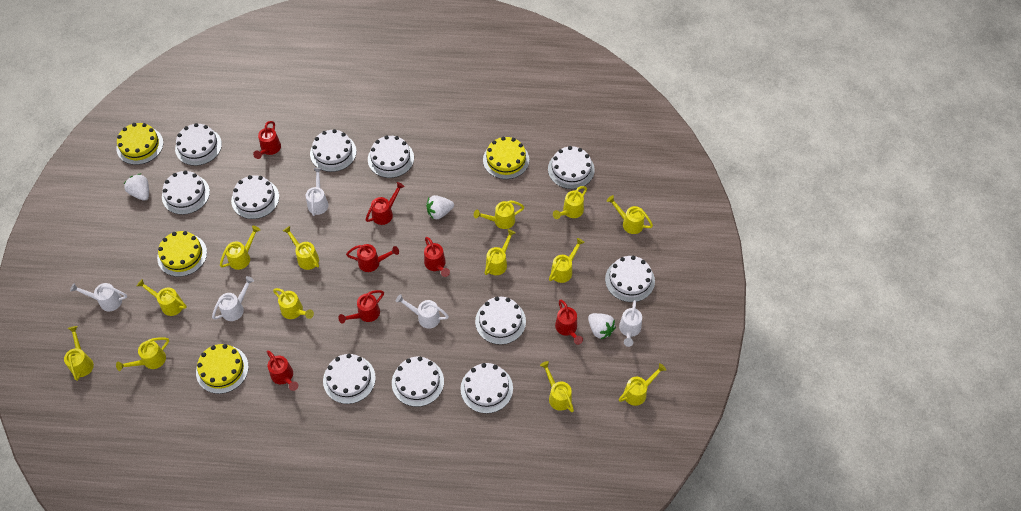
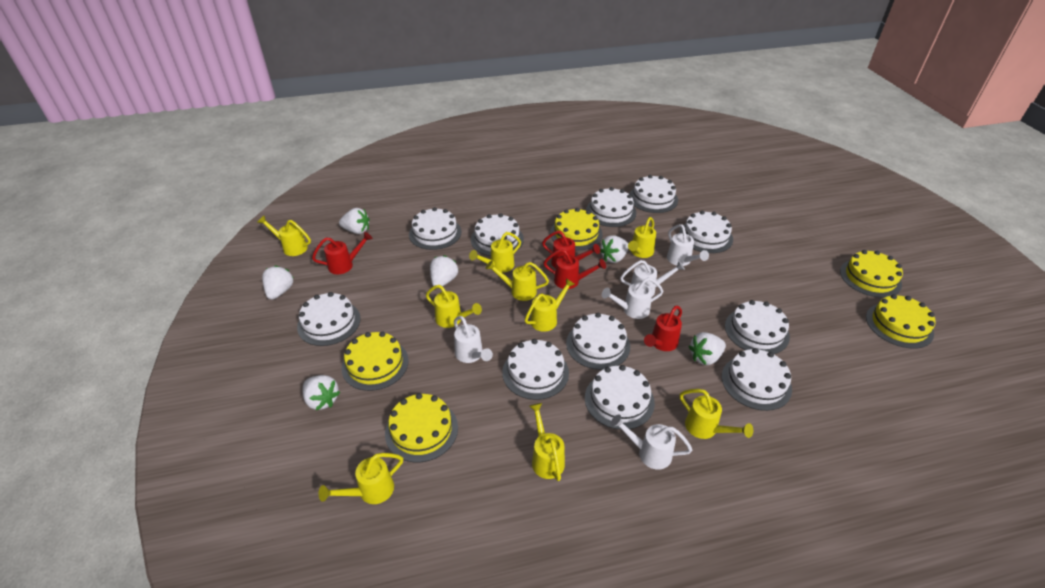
red watering can: [253,121,281,159] [267,350,298,391] [338,290,384,324] [346,244,399,272] [365,182,405,225] [424,237,450,277] [555,300,583,345] = 7 -> [312,232,373,274] [542,231,600,268] [543,249,606,289] [644,305,682,351] = 4
white strawberry: [124,174,149,201] [426,195,454,219] [588,313,616,339] = 3 -> [262,265,294,300] [303,375,340,410] [339,208,370,234] [430,255,459,286] [600,235,628,263] [688,332,726,365] = 6
yellow cake: [116,123,163,165] [157,231,207,277] [196,344,249,394] [483,137,529,179] = 4 -> [342,332,409,391] [385,393,458,462] [550,208,603,250] [840,250,903,298] [866,294,936,349] = 5
yellow watering can: [64,326,94,381] [116,337,169,371] [137,279,187,316] [220,226,260,270] [273,288,314,319] [283,226,319,270] [474,200,524,229] [485,229,516,275] [540,361,574,412] [549,238,585,283] [553,186,587,219] [607,195,653,234] [619,363,666,406] = 13 -> [257,215,311,256] [318,453,403,504] [426,285,482,328] [469,232,521,273] [485,260,549,301] [525,278,575,332] [529,403,565,481] [628,217,656,258] [680,389,753,439] = 9

